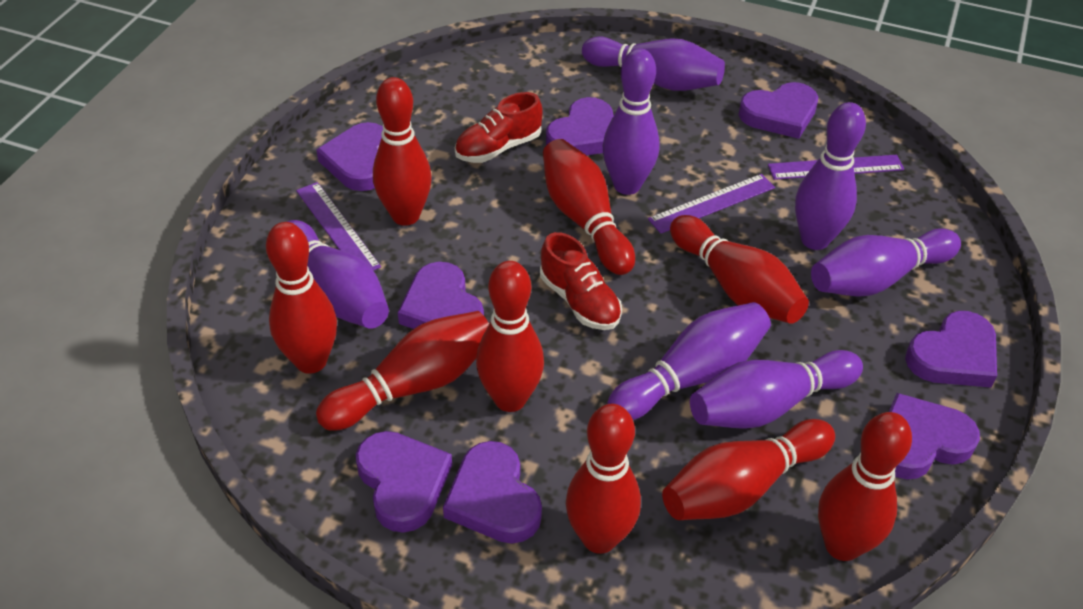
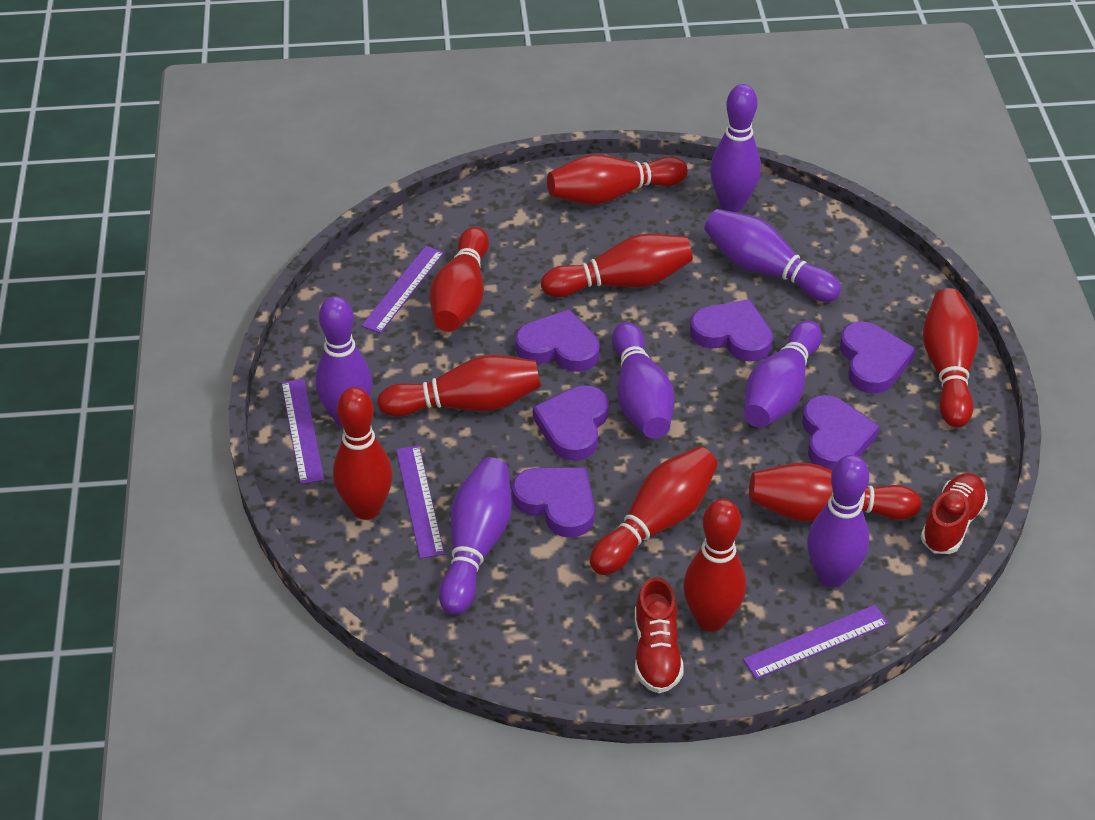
purple heart: [316,122,383,191] [356,431,452,533] [398,262,484,329] [443,441,542,544] [546,97,614,155] [738,82,818,139] [889,393,980,479] [905,311,997,388] = 8 -> [512,467,595,538] [515,309,600,372] [533,385,609,461] [690,299,773,362] [802,395,879,470] [840,321,915,394] = 6
purple ruler: [296,182,381,271] [648,174,775,233] [768,155,904,180] = 3 -> [281,379,324,484] [361,246,444,333] [396,445,444,559] [743,605,889,679] = 4

